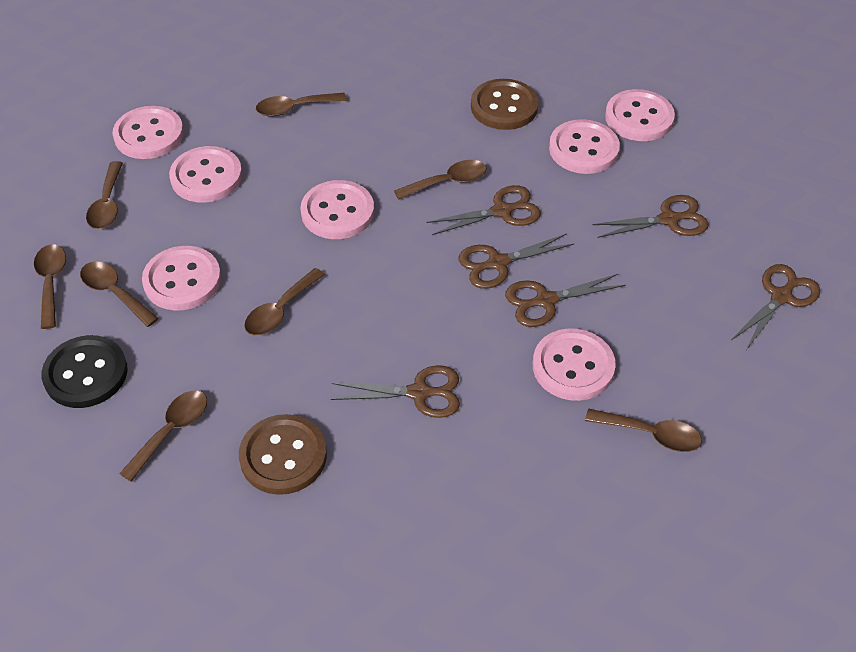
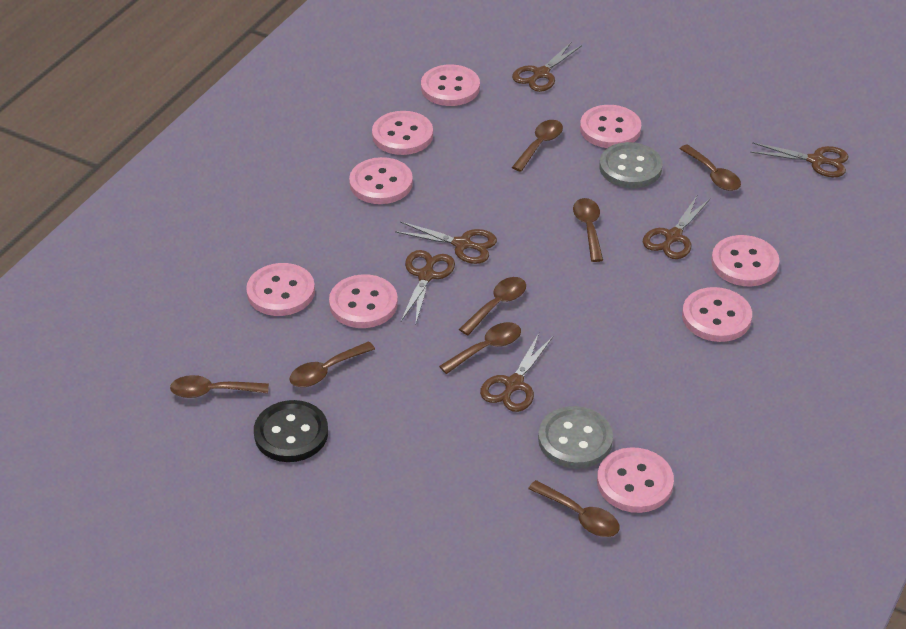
brown button: [239,414,327,495] [471,79,538,130] = 2 -> none = 0
grey button: none = 0 -> [538,406,613,469] [600,142,663,188] = 2
pink button: [112,106,184,159] [142,246,221,311] [169,146,242,203] [301,180,374,239] [533,328,616,401] [549,119,620,174] [605,89,675,141] = 7 -> [246,263,315,316] [329,274,398,328] [349,157,413,204] [372,111,433,155] [421,64,480,106] [580,105,641,148] [597,447,674,513] [682,287,752,342] [711,235,779,286] = 9

